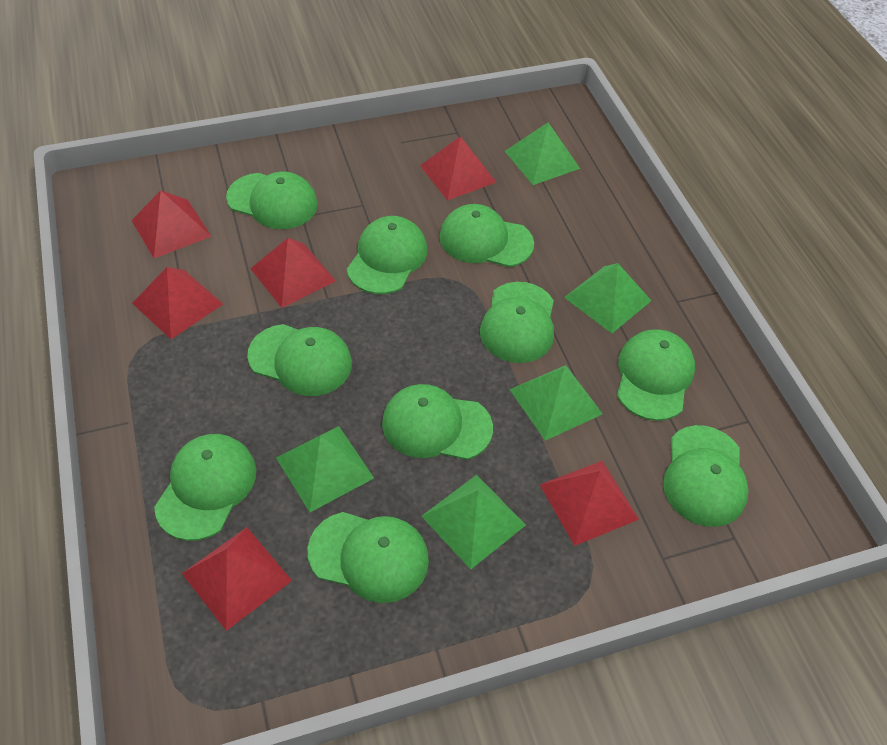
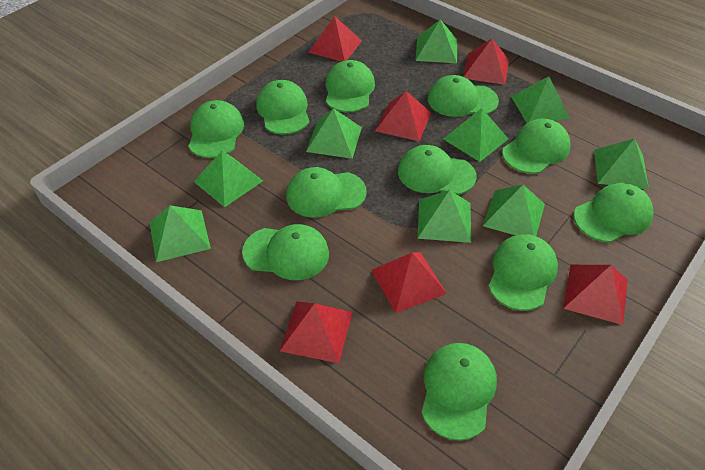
green cap: [154,434,256,541] [226,172,318,229] [247,324,352,396] [307,512,429,603] [347,216,427,294] [382,384,493,460] [439,204,534,267] [480,282,554,363] [617,329,695,421] [663,425,749,527] = 10 -> [188,100,244,158] [242,224,329,280] [256,80,309,135] [286,167,367,218] [326,60,375,112] [398,145,477,195] [421,343,497,441] [428,75,499,117] [489,234,558,311] [502,118,571,174] [574,183,654,243] = 11
green pyramid: [276,426,374,512] [421,475,526,569] [505,123,580,185] [509,365,603,441] [564,263,652,333] = 5 -> [150,205,211,262] [194,151,263,207] [306,108,362,159] [415,19,457,63] [417,190,471,243] [443,108,508,162] [483,185,545,236] [511,76,570,123] [594,138,649,190] = 9

